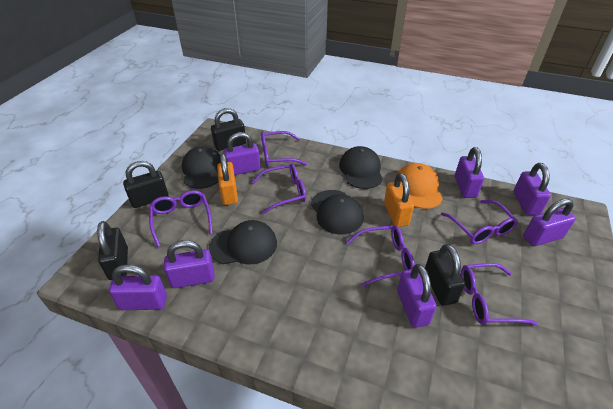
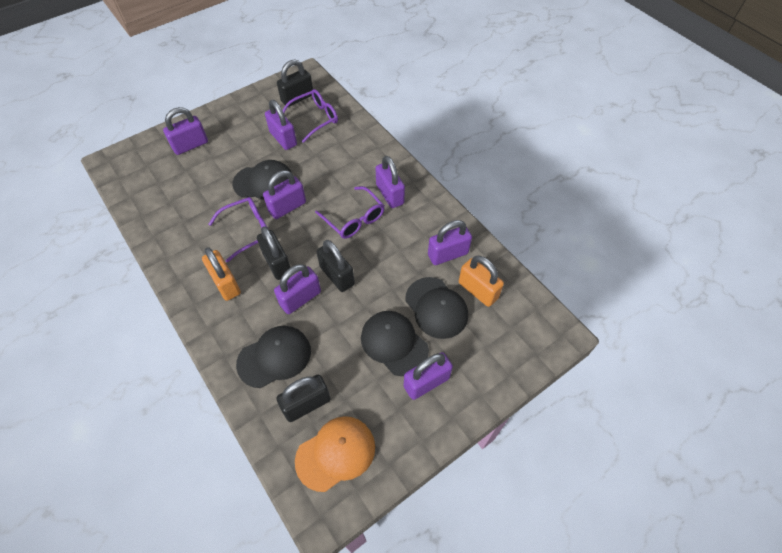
purple glasses: [149,190,213,247] [252,164,306,214] [261,131,307,166] [346,225,415,287] [441,200,518,244] [461,263,537,325] = 6 -> [209,197,267,263] [282,89,338,143] [315,186,385,239] = 3

